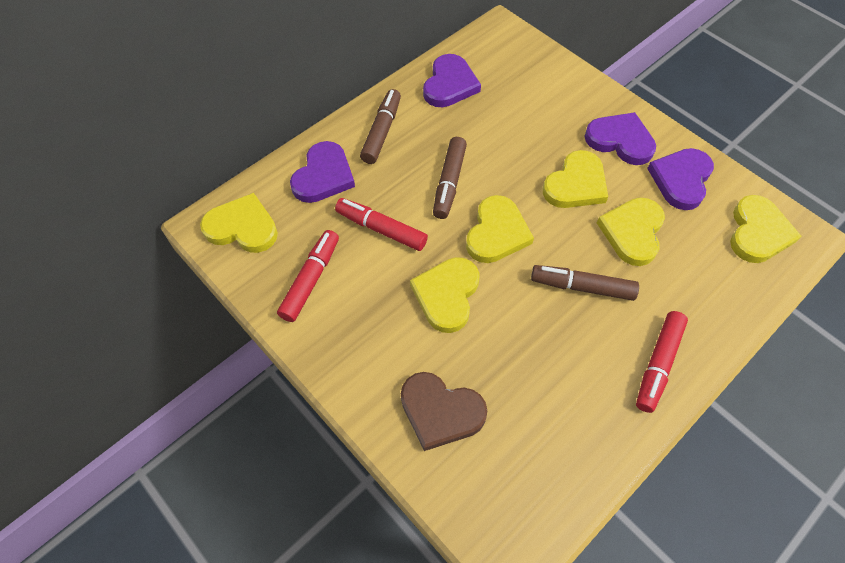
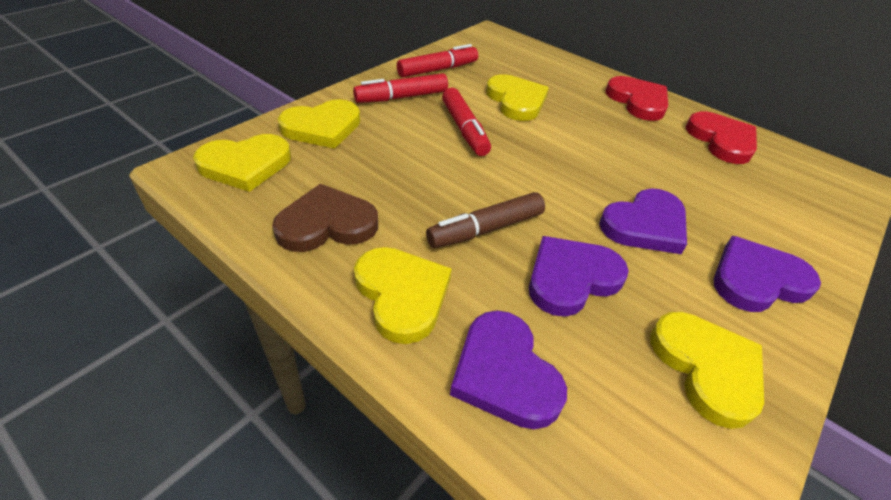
brown marker: [360,89,401,164] [433,137,467,219] [531,265,639,301] = 3 -> [426,192,545,248] = 1
red heart: none = 0 -> [605,76,668,121] [686,111,757,164] = 2
yellow heart: [200,193,278,253] [410,257,479,333] [466,195,534,263] [543,150,608,208] [597,198,665,266] [730,195,802,263] = 6 -> [193,134,291,192] [278,99,360,149] [354,247,452,344] [486,74,549,121] [650,312,764,429] = 5

